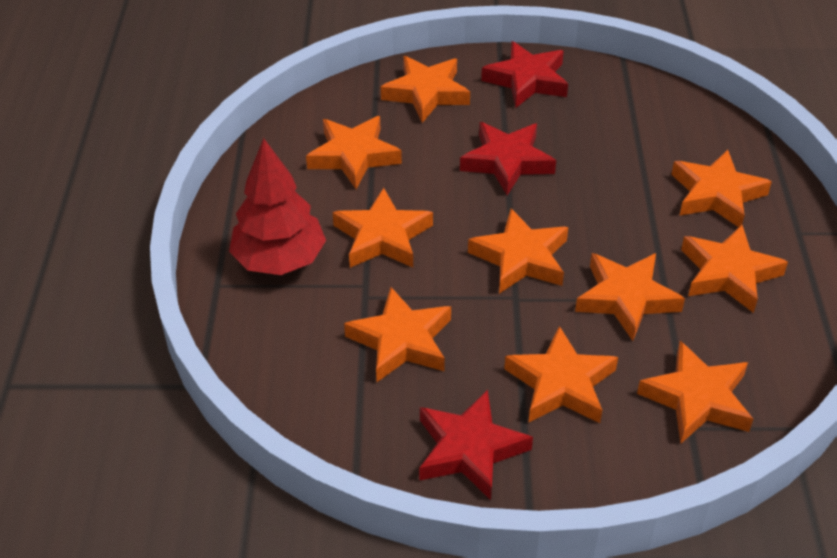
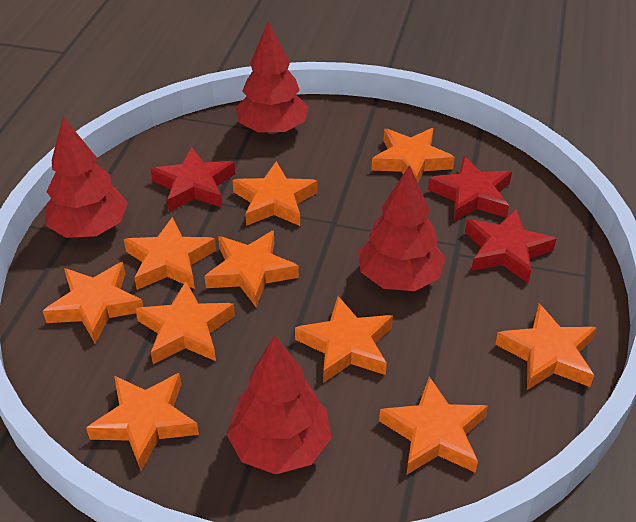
red tree: [229,138,326,275] = 1 -> [44,117,128,238] [227,335,331,475] [236,21,309,134] [358,165,445,291] = 4

